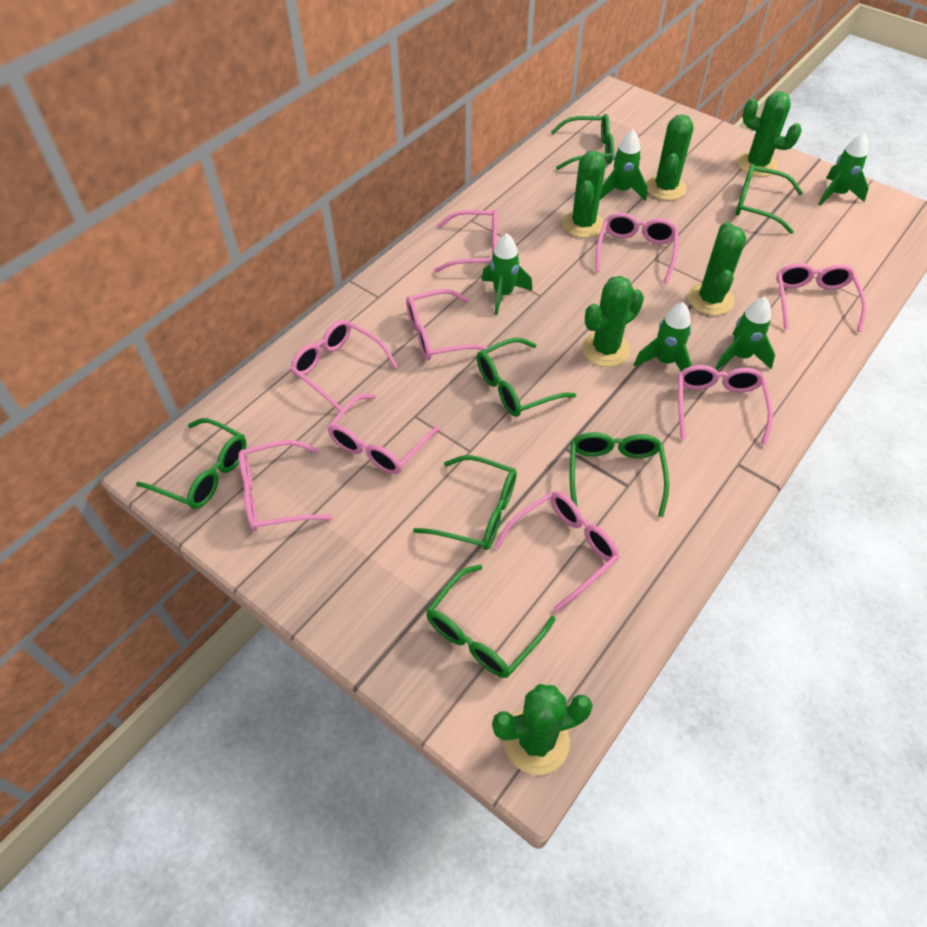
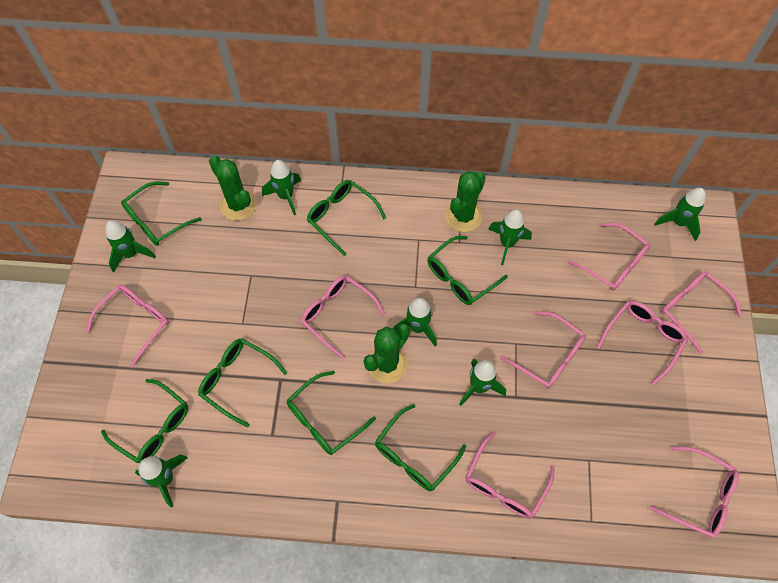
green cactus: [492,684,593,775] [562,151,606,238] [582,276,644,367] [646,114,694,200] [688,222,746,315] [737,92,802,177] = 6 -> [209,156,257,221] [363,324,410,383] [445,171,486,232] = 3
green rocket: [482,233,532,315] [600,130,647,201] [634,302,692,371] [715,297,775,370] [818,133,869,205] = 5 -> [106,220,156,273] [135,454,187,507] [262,160,301,215] [393,298,437,346] [459,359,506,406] [489,209,532,265] [654,188,706,241] = 7
pink glasses: [238,440,333,531] [290,320,398,412] [327,394,440,474] [406,289,489,361] [434,210,497,273] [494,491,619,612] [595,213,679,283] [678,365,773,445] [776,263,866,332] = 9 -> [86,285,169,367] [301,275,386,359] [466,432,555,519] [500,311,586,389] [567,223,650,291] [597,301,688,385] [649,446,739,538] [661,271,742,354] = 8

